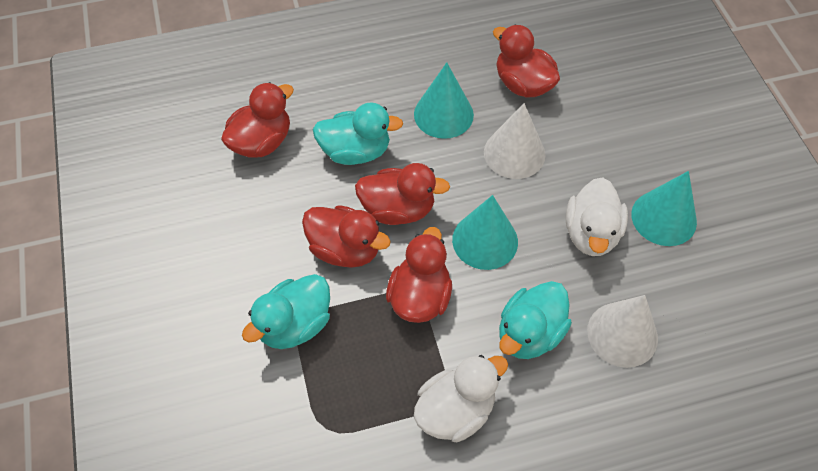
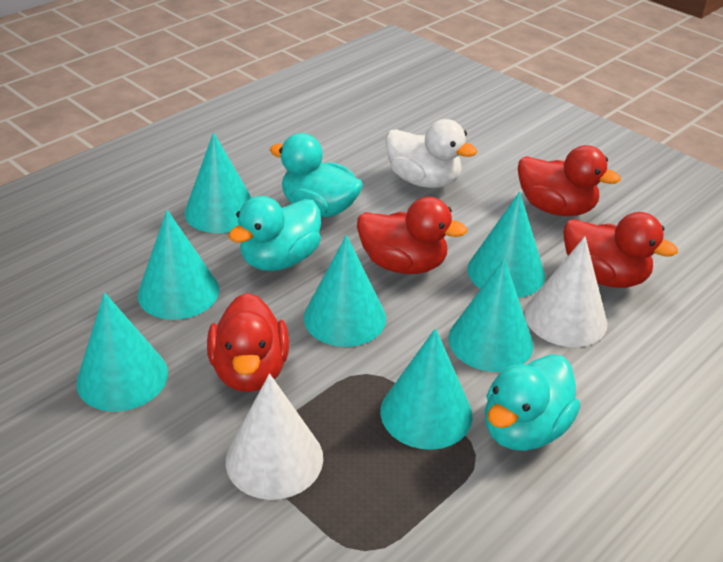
red duck: [221,82,294,158] [302,205,391,268] [355,163,450,225] [386,227,452,323] [493,25,560,98] = 5 -> [207,293,289,392] [357,197,467,274] [518,145,621,216] [563,212,678,288] = 4
turquoise cone: [414,62,474,139] [452,195,518,270] [631,171,697,246] = 3 -> [76,292,168,412] [138,210,219,320] [184,132,252,233] [304,235,386,347] [380,328,472,450] [448,258,533,372] [467,192,545,298] = 7
white duck: [414,355,508,442] [566,177,628,256] = 2 -> [385,119,477,188] = 1

